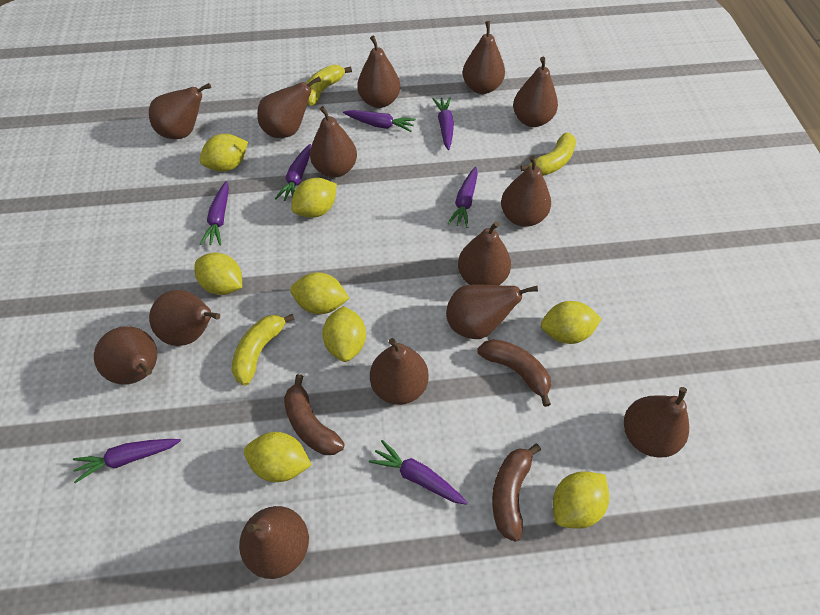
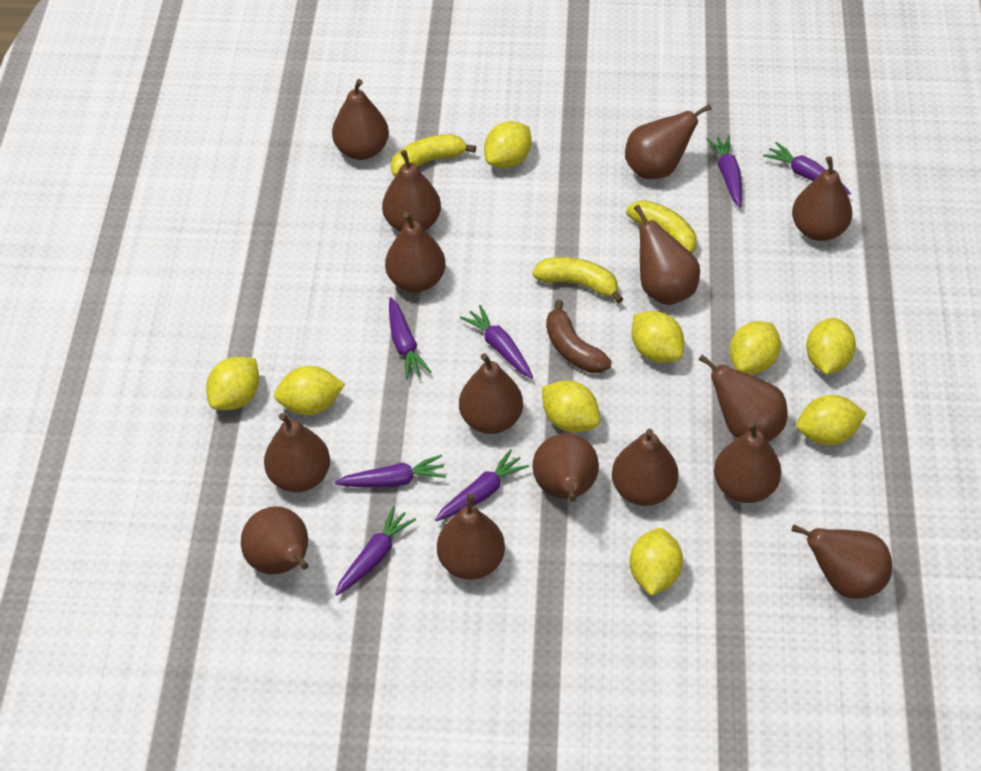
brown banana: [284,374,344,455] [477,339,551,407] [492,444,541,542] = 3 -> [546,300,612,373] = 1
brown pear: [94,326,157,385] [149,83,211,139] [149,290,220,346] [239,506,309,579] [257,76,321,138] [310,106,357,178] [357,36,400,108] [370,338,429,405] [446,284,538,339] [458,221,511,285] [463,21,505,94] [501,155,551,227] [513,57,558,127] [624,387,689,457] = 14 -> [241,506,309,574] [264,413,330,492] [332,79,389,160] [382,150,441,232] [385,212,446,292] [437,494,505,580] [459,353,523,434] [532,433,599,502] [612,429,679,506] [625,104,712,179] [634,205,700,305] [698,354,788,442] [714,421,781,503] [792,156,853,241] [792,524,892,599] = 15
yellow lemon: [194,253,242,295] [200,134,248,171] [244,432,312,482] [290,272,349,314] [291,178,337,218] [322,306,366,362] [541,301,602,344] [553,471,609,529] = 8 -> [206,357,259,410] [274,366,345,415] [484,121,531,168] [542,380,600,433] [630,528,683,596] [632,311,684,363] [730,321,781,374] [796,395,866,445] [806,318,856,374] = 9

